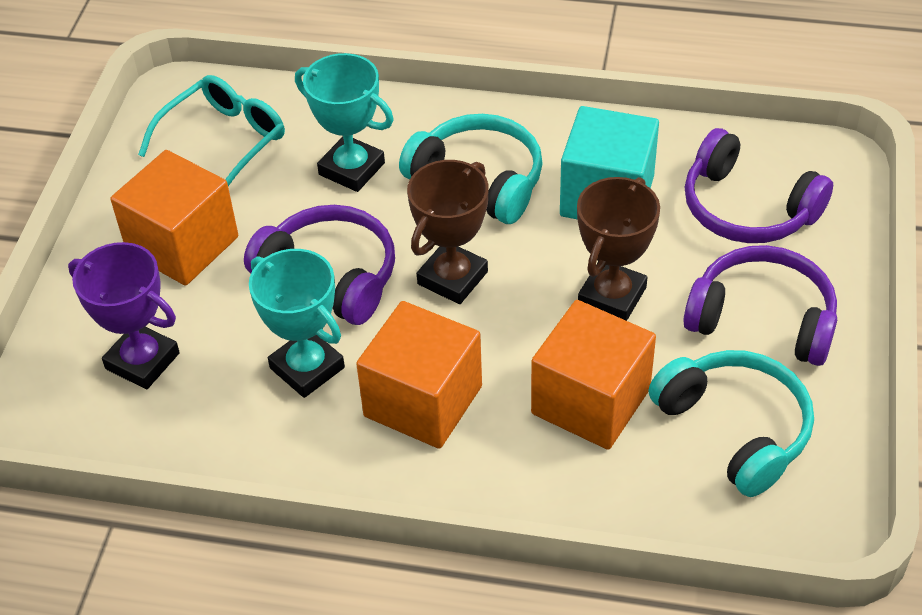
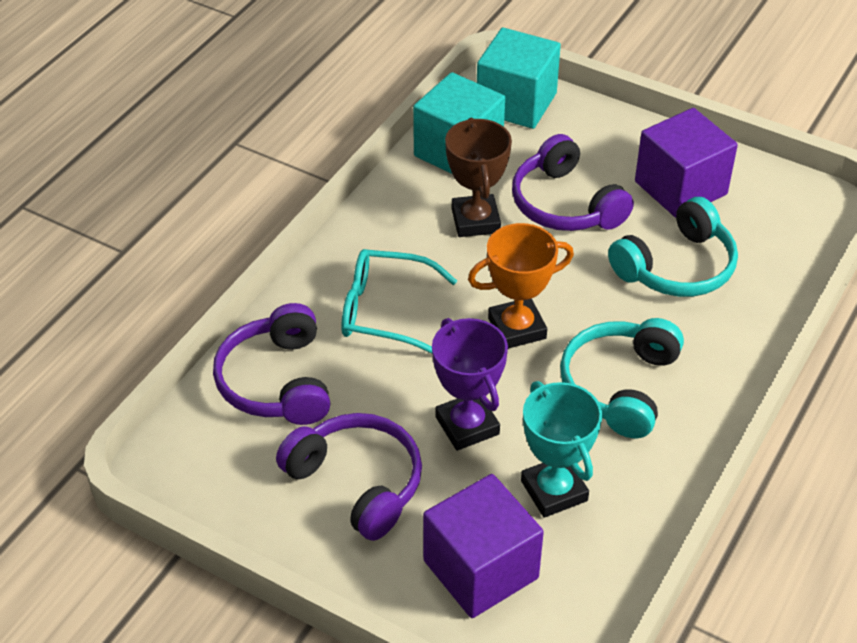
brown trophy: [407,160,489,304] [577,177,660,321] = 2 -> [445,118,512,237] = 1
orange cube: [110,150,238,285] [356,301,482,449] [531,300,656,450] = 3 -> none = 0
orange trophy: none = 0 -> [468,223,574,349] = 1
purple cube: none = 0 -> [423,474,544,618] [635,108,738,218] = 2
turquoise cube: [560,106,659,219] = 1 -> [413,72,505,174] [477,28,561,129] = 2
turquoise trophy: [249,249,345,398] [295,53,394,192] = 2 -> [521,381,602,518] = 1

